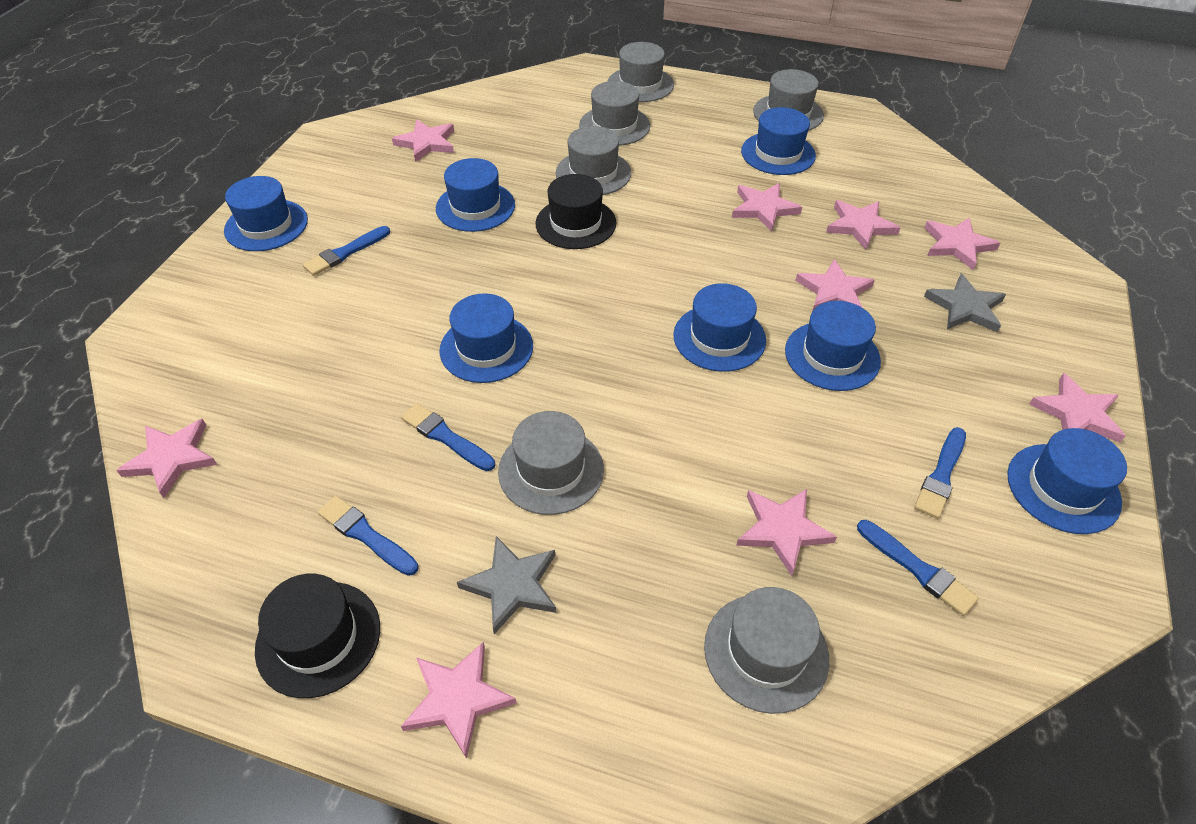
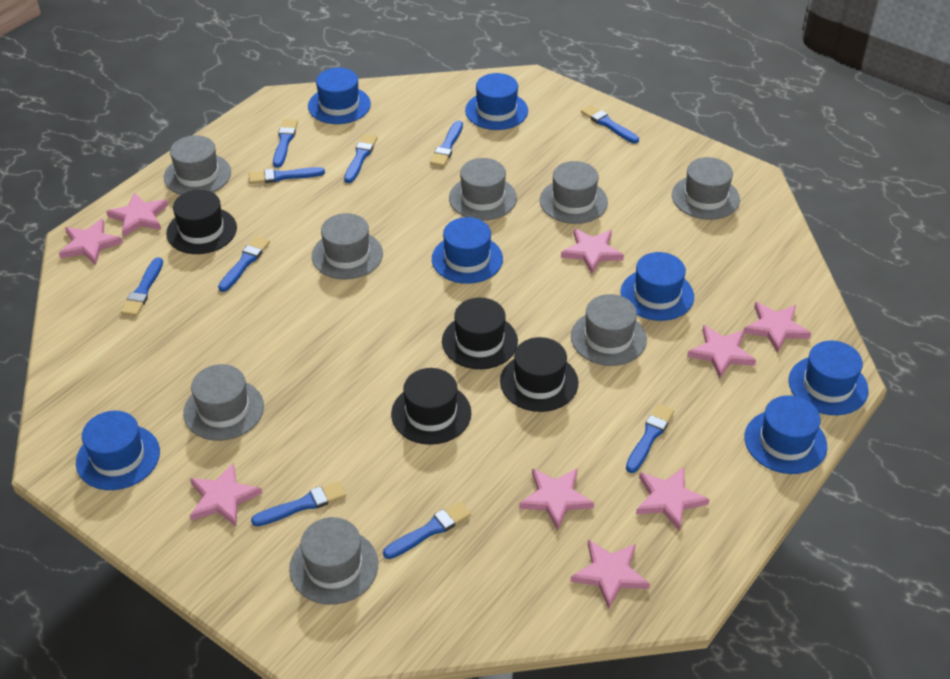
black hat: [255,574,380,698] [536,174,616,249] = 2 -> [166,190,237,254] [391,368,471,445] [442,298,518,369] [500,337,578,412] = 4
blue brush: [303,226,390,276] [318,496,418,576] [401,403,495,471] [857,520,979,616] [914,427,966,519] = 5 -> [121,257,163,316] [218,236,270,292] [249,167,325,184] [251,481,346,526] [273,119,298,168] [344,134,377,183] [383,501,471,559] [430,120,463,167] [581,105,639,143] [626,404,674,473] = 10
grey hat: [498,411,604,515] [556,126,631,195] [579,81,650,146] [607,42,674,102] [704,587,829,714] [753,69,824,131] = 6 -> [164,135,231,195] [183,364,264,441] [289,517,378,605] [312,213,383,279] [449,158,517,220] [540,161,608,224] [571,294,647,366] [672,157,740,220] = 8
grey star: [457,536,556,634] [924,273,1006,333] = 2 -> none = 0

